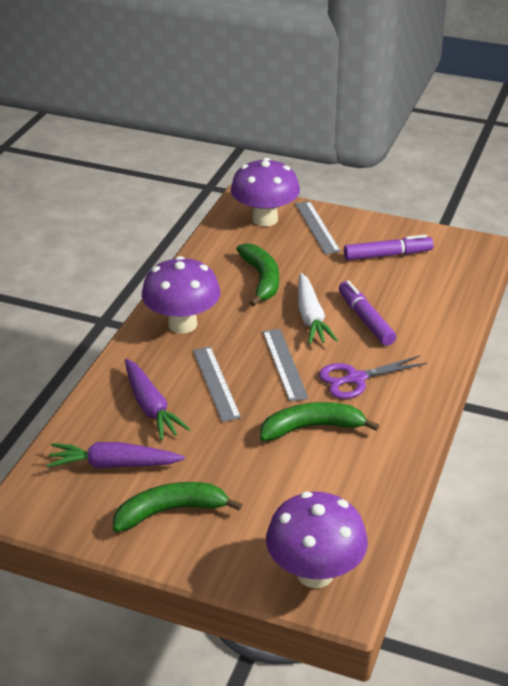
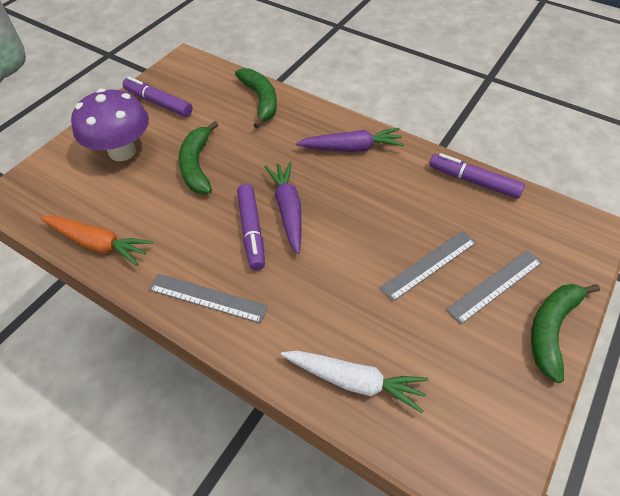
orange carrot: none = 0 -> [40,216,153,266] = 1
purple marker: [339,281,396,346] [344,235,433,260] = 2 -> [123,77,193,117] [237,184,265,270] [429,153,525,199] = 3
purple mushroom: [142,256,220,334] [231,158,300,226] [266,492,368,588] = 3 -> [71,88,149,161] = 1
purple scissors: [319,355,427,399] = 1 -> none = 0

